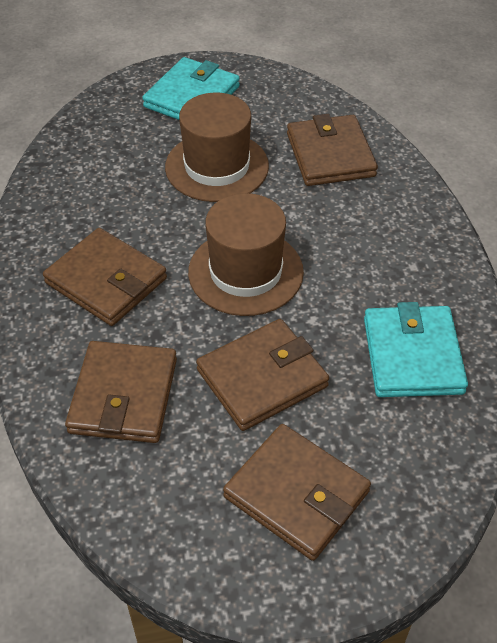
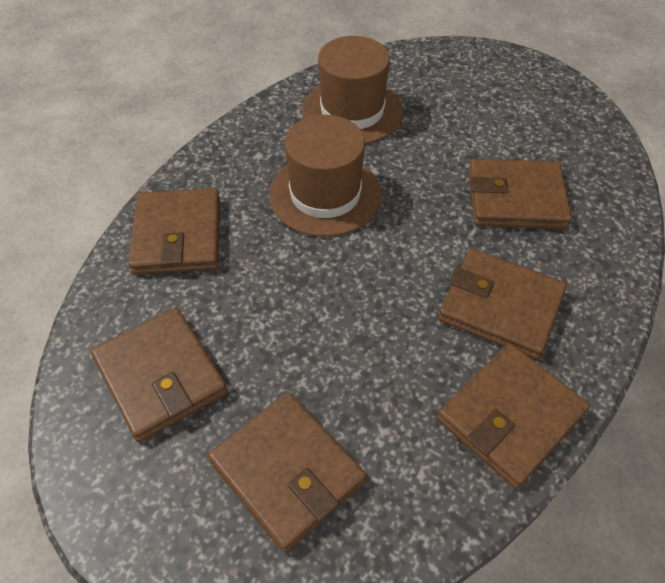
brown wallet: [43,228,167,326] [65,341,177,443] [196,319,329,431] [223,424,371,561] [287,114,378,186] = 5 -> [91,308,228,442] [128,188,220,275] [208,392,366,553] [437,343,590,489] [438,249,567,359] [469,159,572,229] = 6
turquoise wallet: [142,57,240,120] [364,302,468,397] = 2 -> none = 0

